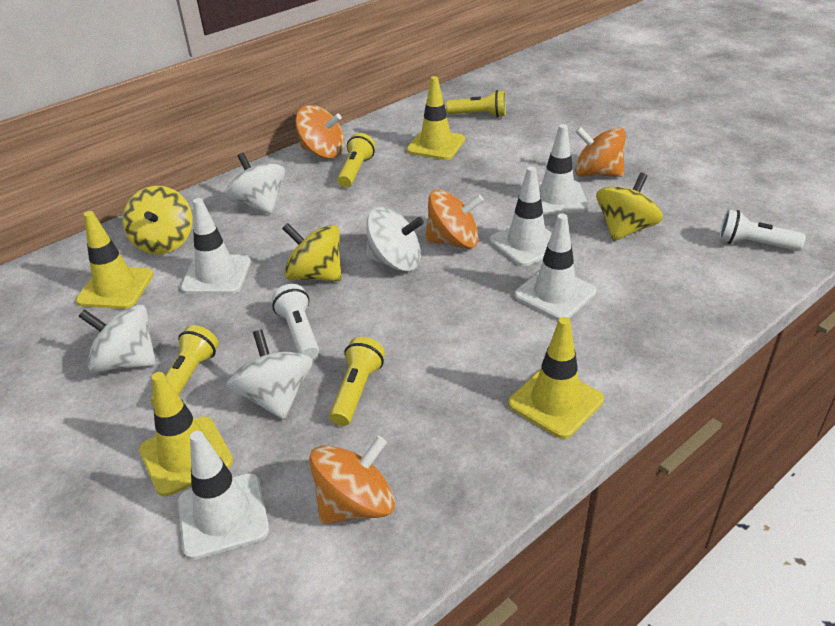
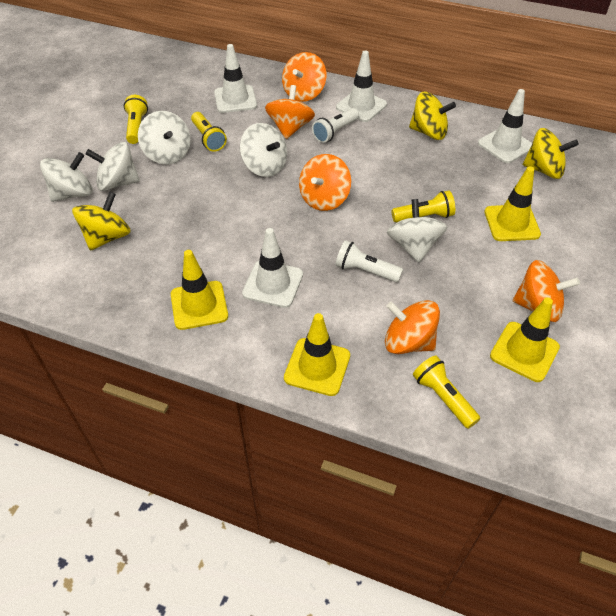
orange spinning top: [295,105,344,158] [309,436,395,524] [425,189,484,249] [575,127,626,177] = 4 -> [265,85,315,139] [282,52,326,102] [299,154,351,211] [385,300,440,354] [513,260,580,322] = 5
white spinning top: [78,304,156,373] [225,153,285,214] [226,329,313,419] [366,207,424,271] = 4 -> [40,152,92,202] [86,142,140,191] [138,111,191,164] [240,123,287,177] [387,199,447,262] = 5
white traffic cone: [178,431,269,560] [180,198,251,294] [489,166,552,266] [514,213,596,321] [538,124,588,215] = 5 -> [214,44,257,113] [242,228,303,308] [336,51,387,122] [478,89,532,163] = 4

